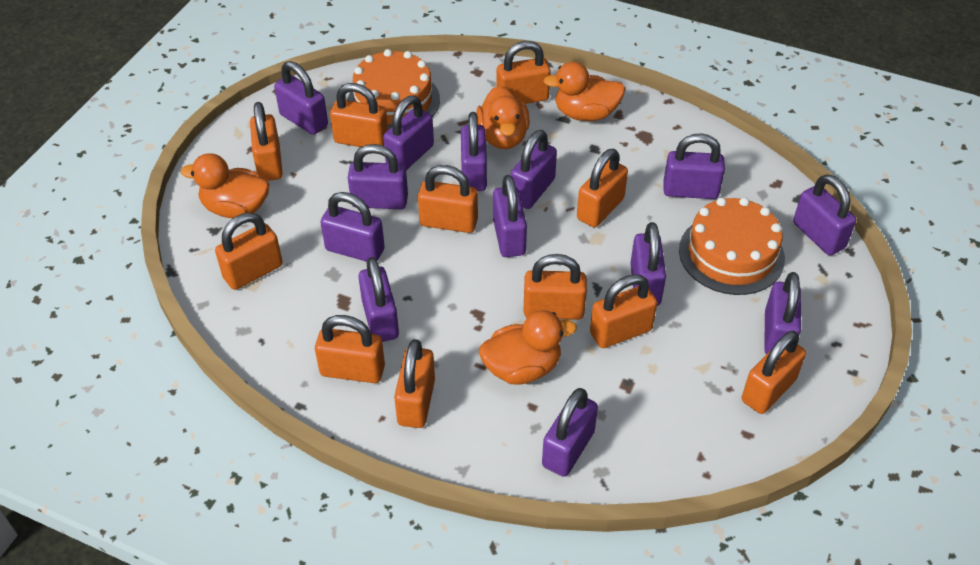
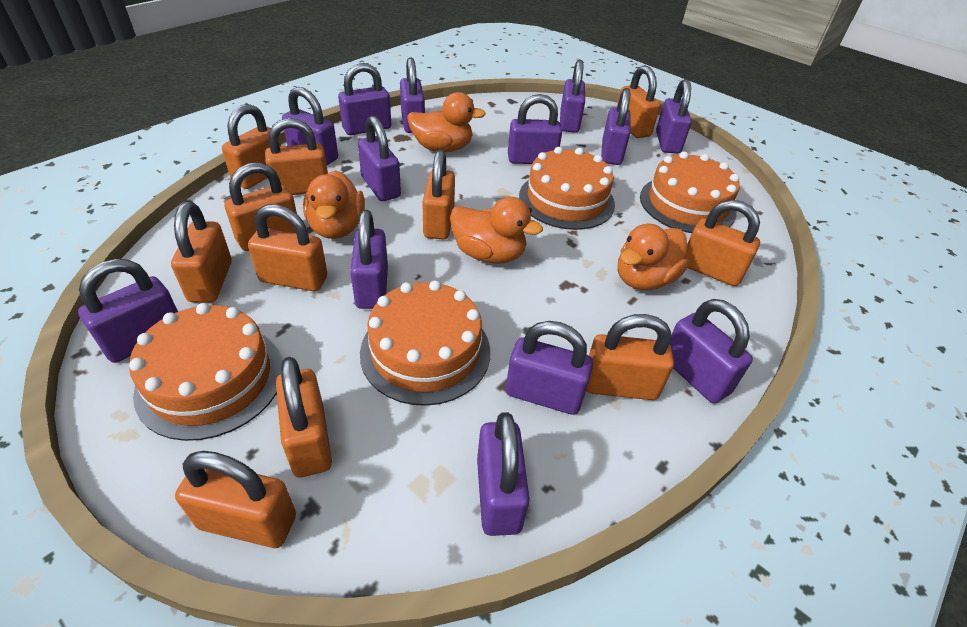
orange cake: [348,49,440,130] [679,197,785,295] = 2 -> [129,303,283,441] [360,280,490,406] [519,147,615,230] [640,152,740,233] = 4

